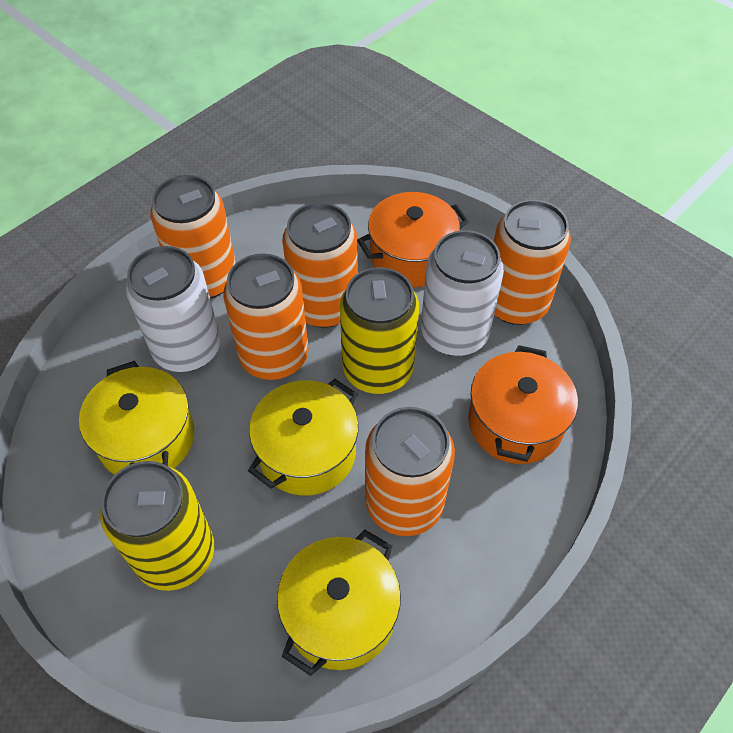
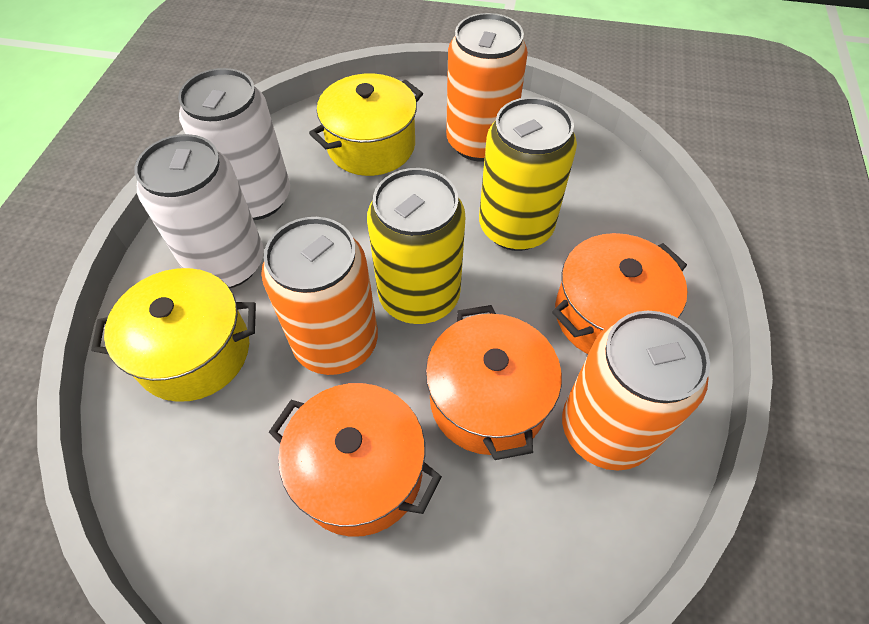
orange can: [150,175,236,299] [223,253,308,380] [282,202,358,328] [365,407,455,536] [494,200,571,325] = 5 -> [261,217,378,375] [446,13,528,162] [562,311,710,471] = 3
orange pot: [357,192,469,287] [468,345,578,464] = 2 -> [269,383,442,537] [426,305,562,460] [552,233,687,354] = 3
yellow pot: [79,361,194,474] [248,379,358,496] [277,530,401,676] = 3 -> [91,268,256,402] [309,73,423,176] = 2

